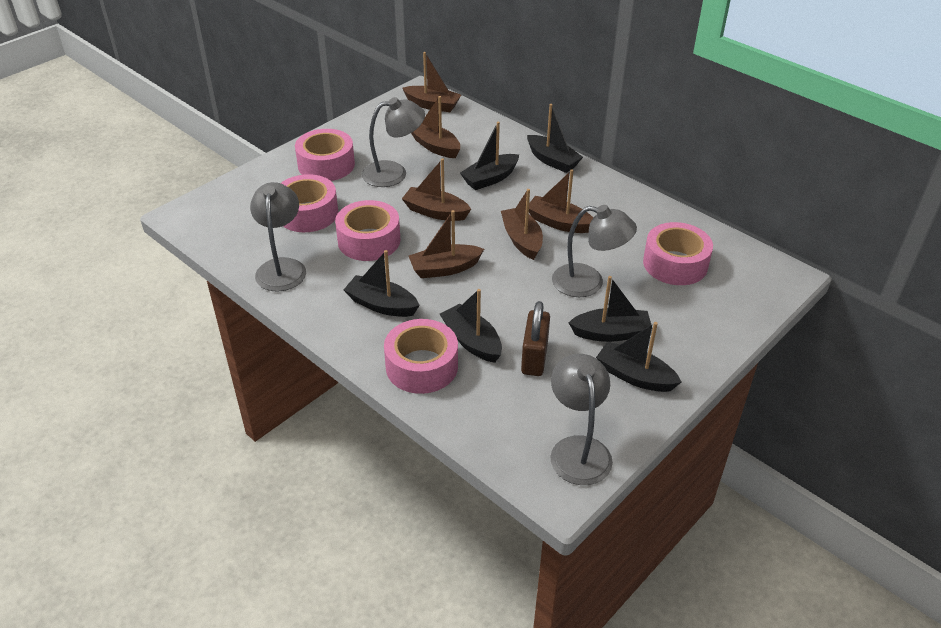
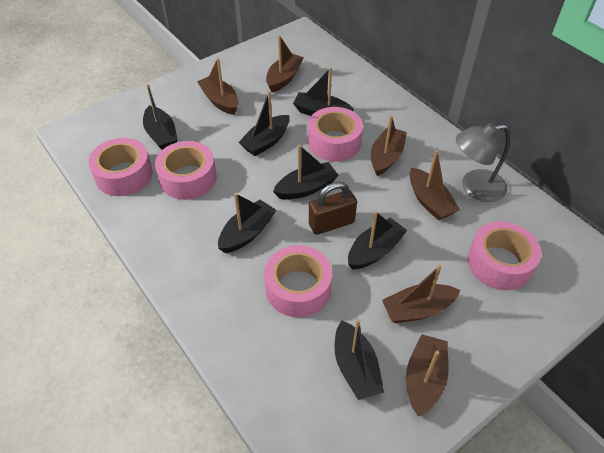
black boat: [344,250,420,317] [440,289,502,363] [460,121,519,190] [527,104,583,173] [569,276,653,342] [596,322,681,392] = 6 -> [143,84,178,150] [218,193,276,253] [238,91,290,156] [273,144,339,200] [293,67,354,116] [335,319,384,400] [348,211,408,269] = 7
grey lamp: [250,182,306,292] [362,97,425,187] [550,354,613,485] [552,205,637,297] = 4 -> [456,123,510,202] = 1

